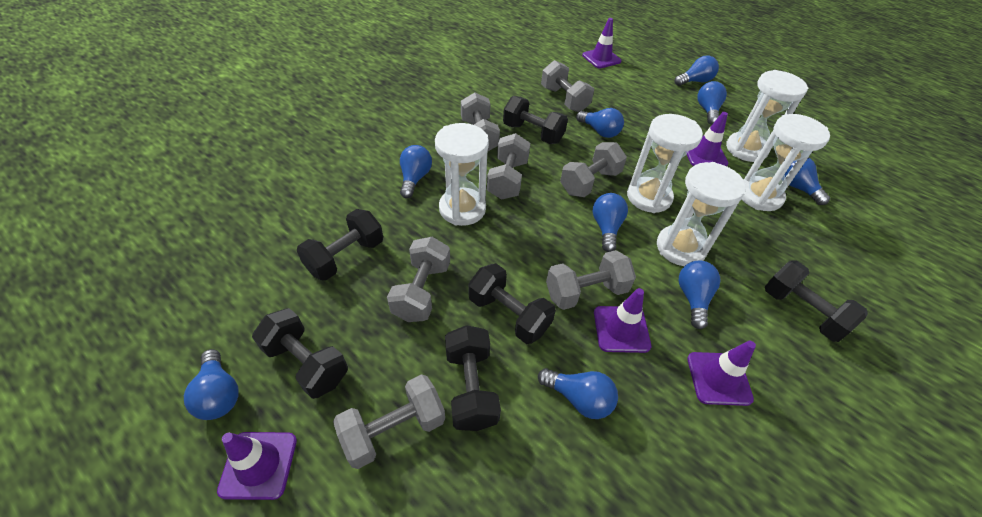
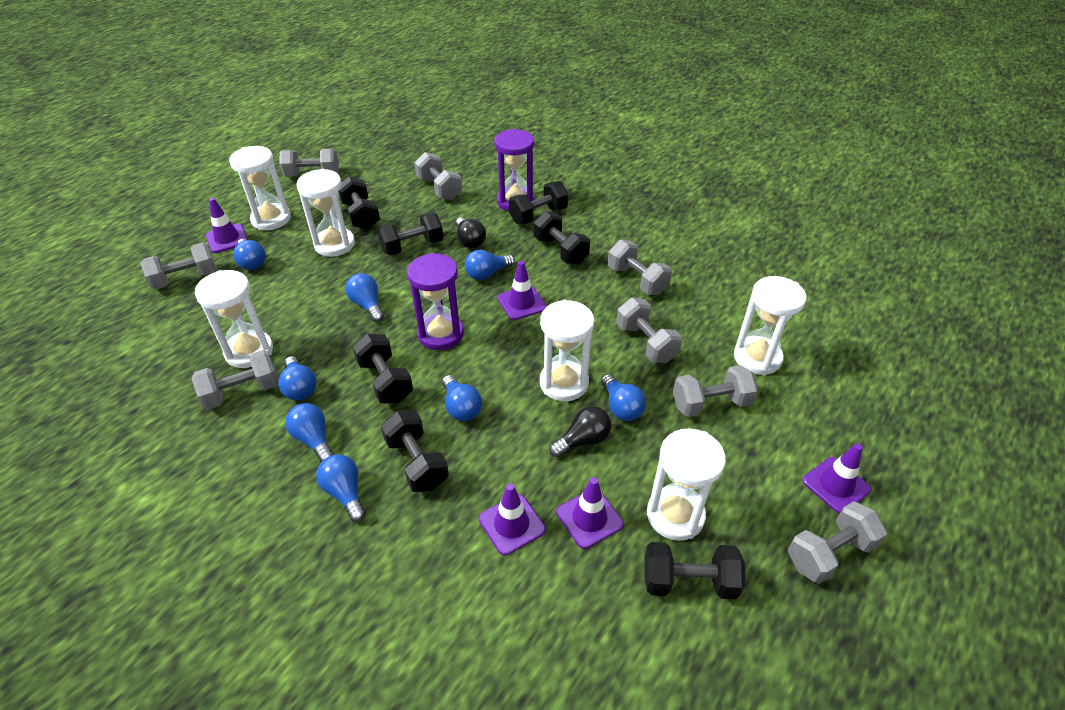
black dumbbell: [252,308,348,399] [297,209,383,281] [445,325,501,431] [469,263,556,344] [503,96,568,144] [765,261,868,342] = 6 -> [338,177,380,229] [353,334,413,403] [377,212,444,255] [381,411,449,492] [509,181,569,224] [534,211,590,265] [644,542,745,599] = 7
black light bulb: none = 0 -> [456,218,486,248] [549,406,611,457] = 2
blue light bulb: [184,349,239,420] [400,145,432,198] [538,368,618,419] [576,108,624,138] [592,193,628,252] [675,55,719,86] [679,261,721,329] [697,81,727,125] [784,157,830,205] = 9 -> [233,239,266,270] [278,356,317,401] [285,403,334,462] [316,454,366,522] [345,273,384,322] [442,375,482,421] [465,250,515,280] [601,374,646,421] = 8
grey dumbbell: [333,374,445,469] [387,237,450,322] [461,93,500,152] [487,133,530,200] [541,60,594,112] [546,250,636,310] [560,142,627,197] = 7 -> [140,243,217,290] [192,350,279,410] [279,149,339,177] [414,152,462,200] [608,240,672,295] [616,297,682,363] [673,365,758,417] [788,501,887,584] = 8
purple hourglass: none = 0 -> [407,253,464,350] [494,129,534,211] = 2
white hourglass: [435,123,489,226] [627,114,703,213] [657,162,746,266] [726,70,808,162] [742,114,830,211] = 5 -> [195,270,273,368] [229,146,291,230] [296,169,355,257] [540,300,594,401] [647,429,726,541] [734,276,807,375] = 6

